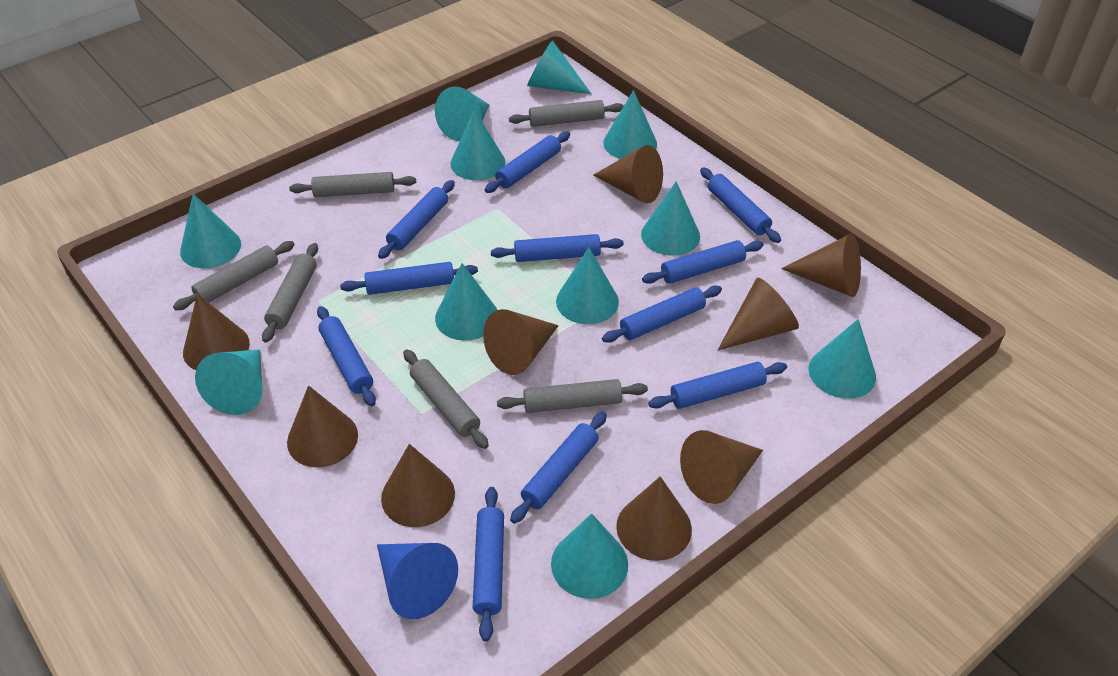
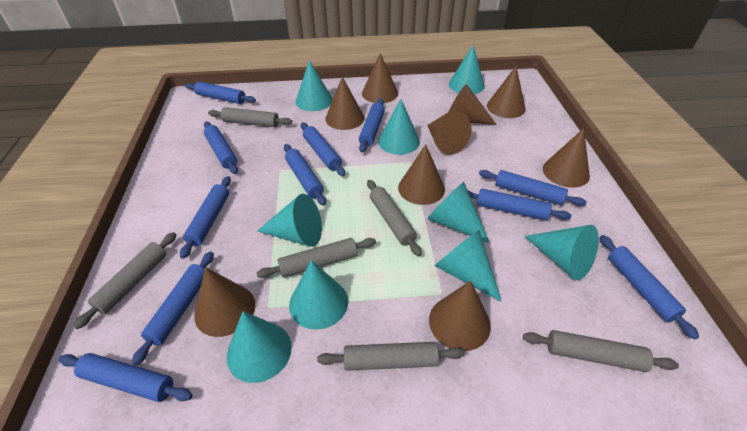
blue cone: [377,543,458,619] = 1 -> none = 0
turquoise cone: [180,194,241,268] [195,350,262,415] [435,87,489,141] [435,263,497,341] [450,109,506,180] [527,40,592,94] [551,513,628,599] [556,247,619,324] [603,90,657,159] [641,181,700,256] [808,319,876,399] = 11 -> [227,311,292,383] [257,194,322,247] [289,260,348,330] [296,60,333,111] [378,99,420,155] [427,182,490,244] [435,230,502,302] [449,45,485,94] [524,225,599,281] = 9

